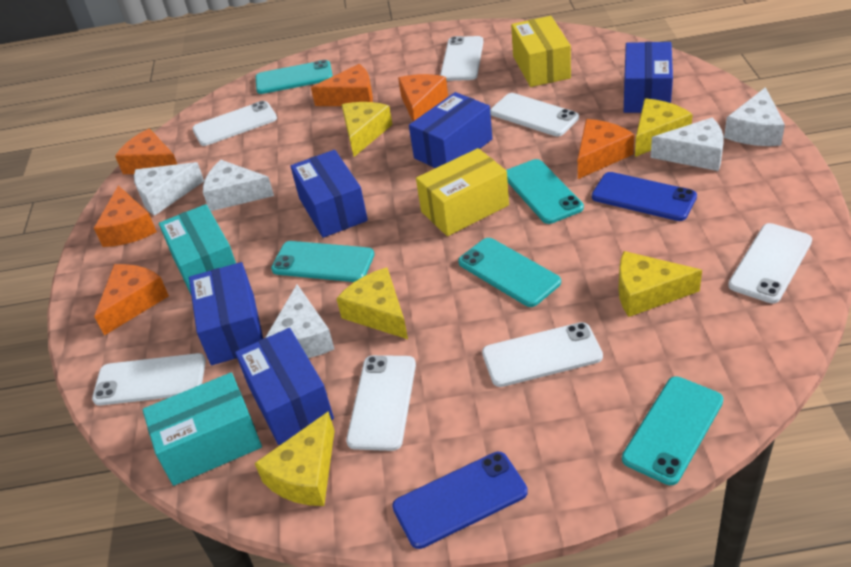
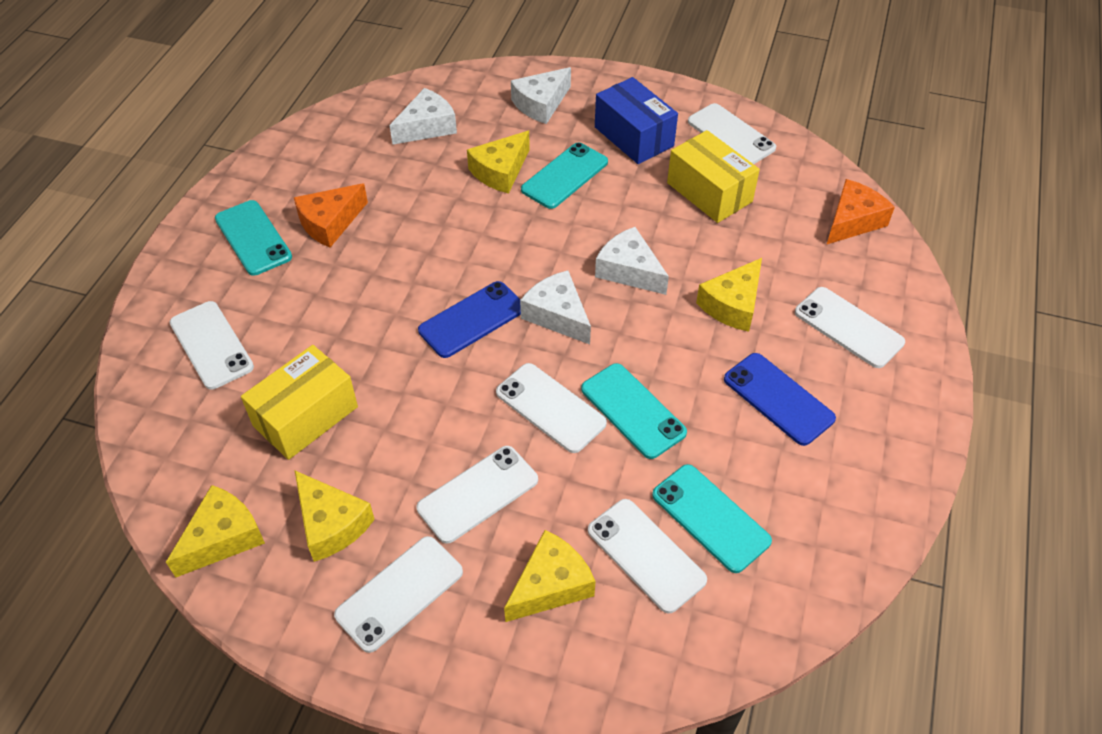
blue box: [189,262,263,365] [235,328,334,445] [290,150,368,238] [409,92,492,168] [624,42,673,113] = 5 -> [595,77,678,164] = 1
orange cheese: [94,185,157,247] [94,264,169,336] [115,128,177,174] [311,64,373,106] [398,74,448,121] [578,119,634,179] = 6 -> [294,183,368,248] [827,179,895,244] = 2
turquoise box: [142,372,262,486] [159,204,236,294] = 2 -> none = 0
turquoise phone: [256,60,333,94] [271,241,374,282] [458,238,561,307] [506,159,584,224] [622,376,723,485] = 5 -> [215,200,292,276] [521,142,608,209] [581,363,687,459] [652,464,772,573] = 4
white cheese: [134,162,204,216] [203,160,274,211] [265,284,334,358] [651,118,724,171] [724,87,785,146] = 5 -> [389,88,457,145] [511,67,571,124] [520,270,591,344] [595,227,669,295] = 4

